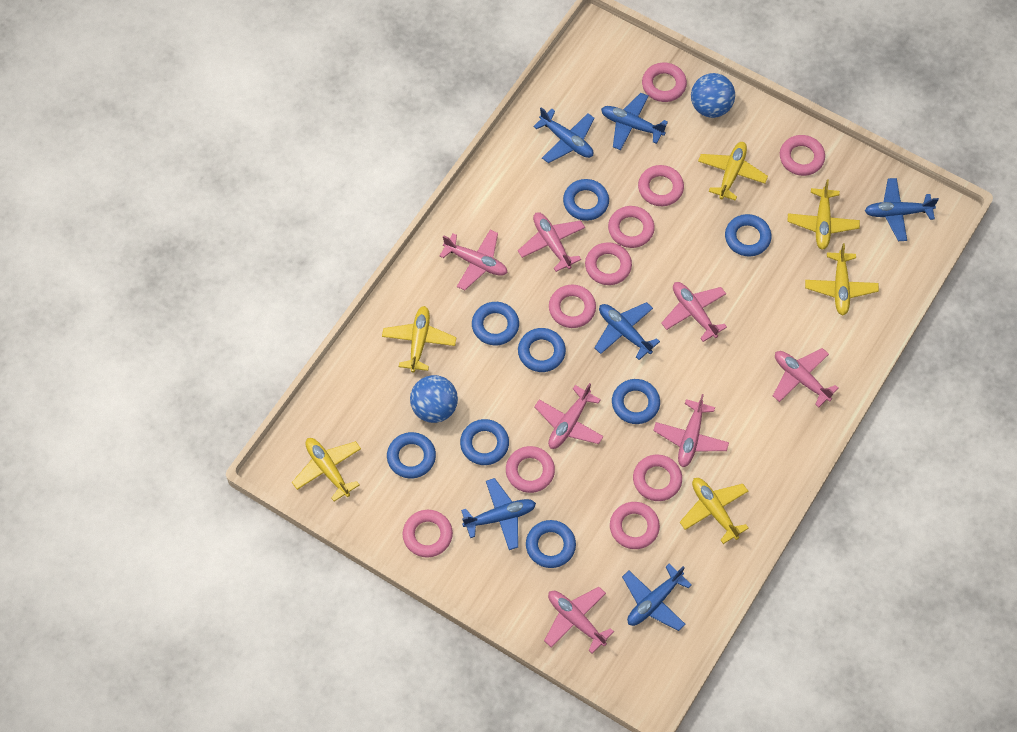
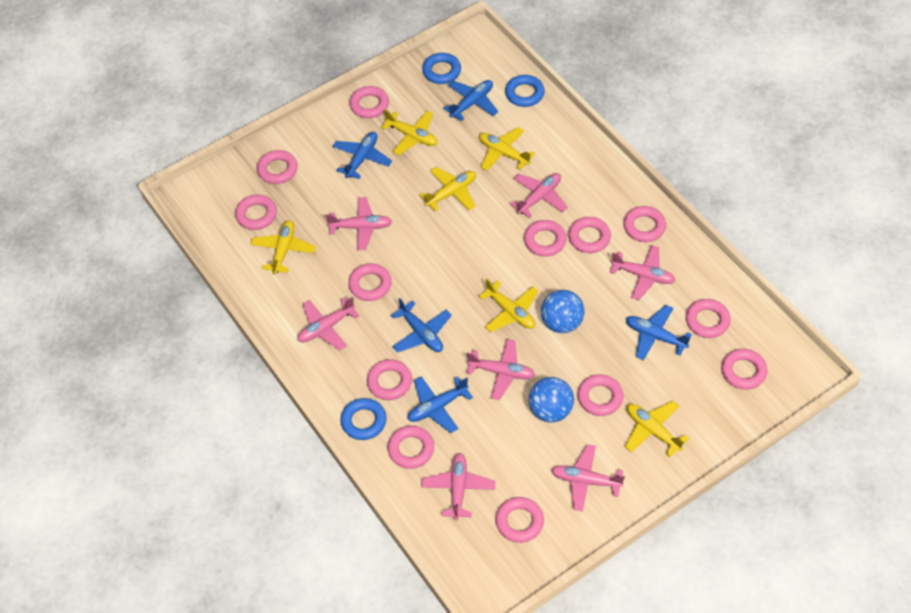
blue plane: [461,478,536,550] [533,107,594,163] [594,302,660,360] [601,93,668,150] [622,564,692,631] [865,178,939,241] = 6 -> [333,132,392,179] [391,298,452,353] [407,376,473,433] [443,80,498,121] [626,305,692,360] = 5
blue ring: [387,432,436,479] [460,419,509,465] [472,302,519,345] [518,328,566,372] [526,520,576,568] [563,179,609,221] [612,379,660,424] [725,214,771,256] = 8 -> [340,398,387,440] [422,53,461,84] [505,75,545,107] = 3
pink ring: [403,510,453,558] [506,446,555,493] [549,285,596,328] [585,242,632,285] [608,206,655,248] [610,502,660,549] [633,455,682,501] [638,165,684,206] [642,63,687,102] [780,135,825,176] = 10 -> [235,195,277,230] [257,150,298,184] [348,263,392,301] [349,86,389,118] [367,359,412,400] [388,426,434,469] [496,497,544,543] [524,220,567,257] [568,217,611,253] [577,374,624,416] [623,206,666,242] [686,299,731,338] [721,349,767,390] = 13

